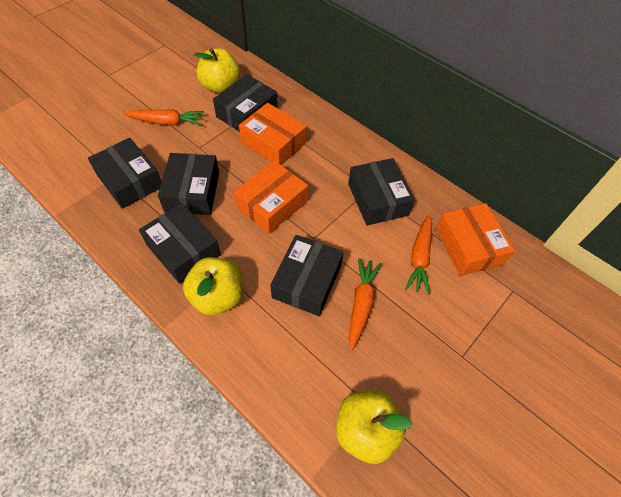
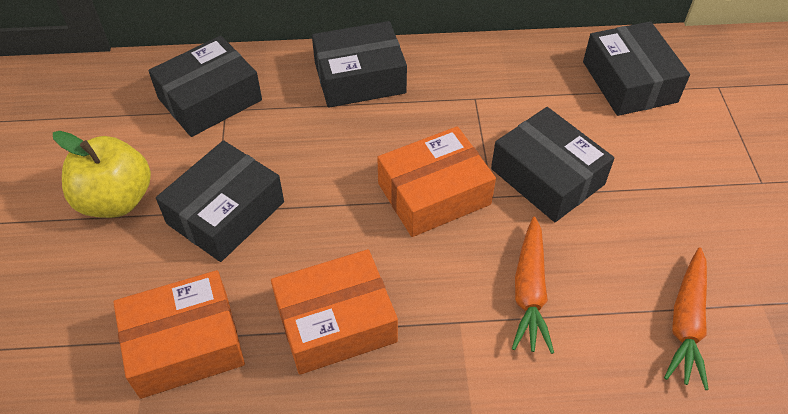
black box: [88,138,162,209] [139,203,221,284] [158,153,219,215] [213,74,278,132] [270,235,344,316] [348,158,415,225] = 6 -> [148,36,262,137] [156,140,284,262] [312,21,407,108] [491,107,614,222] [583,21,690,116] = 5
orange carrot: [124,109,204,125] [349,258,382,350] [405,214,432,295] = 3 -> [512,217,554,354] [664,247,709,390] = 2
yellow apple: [183,257,243,315] [194,48,241,93] [336,390,413,464] = 3 -> [53,131,151,218] = 1

